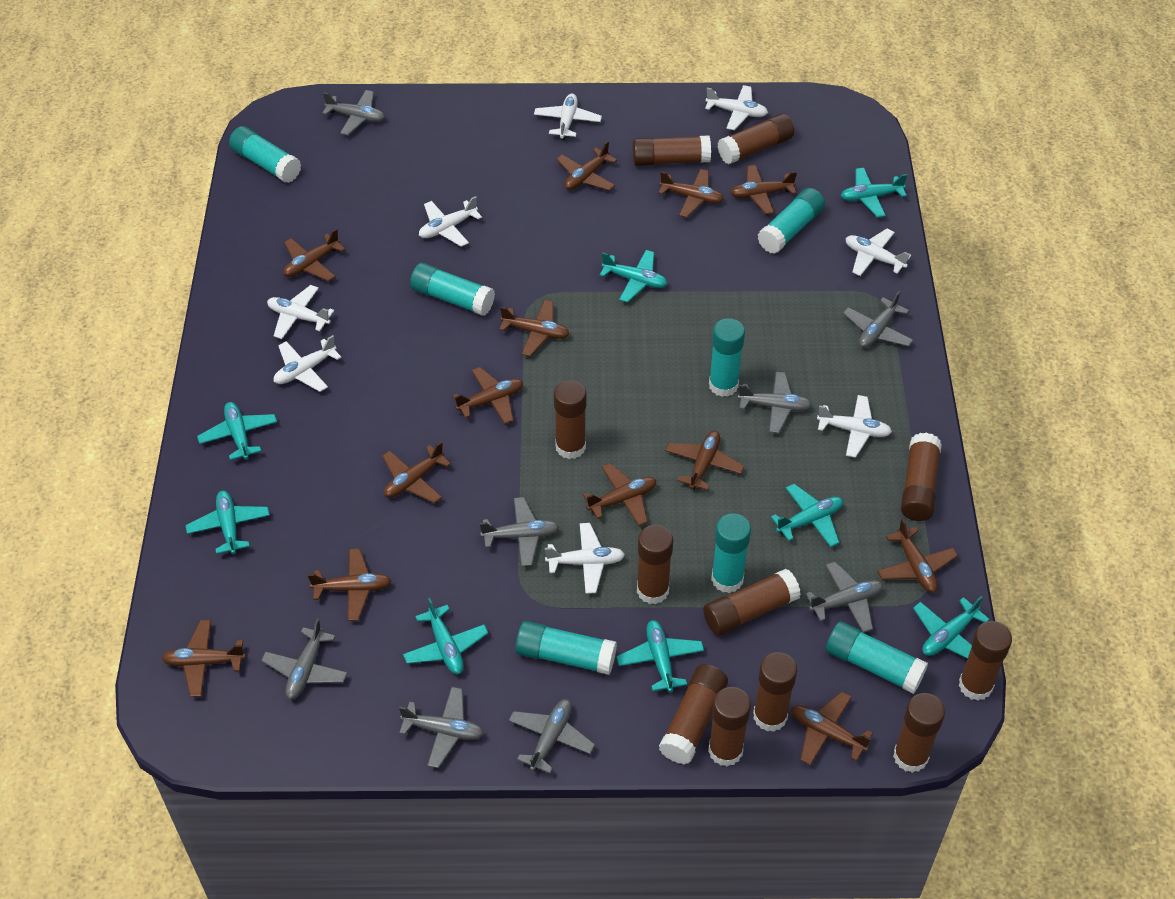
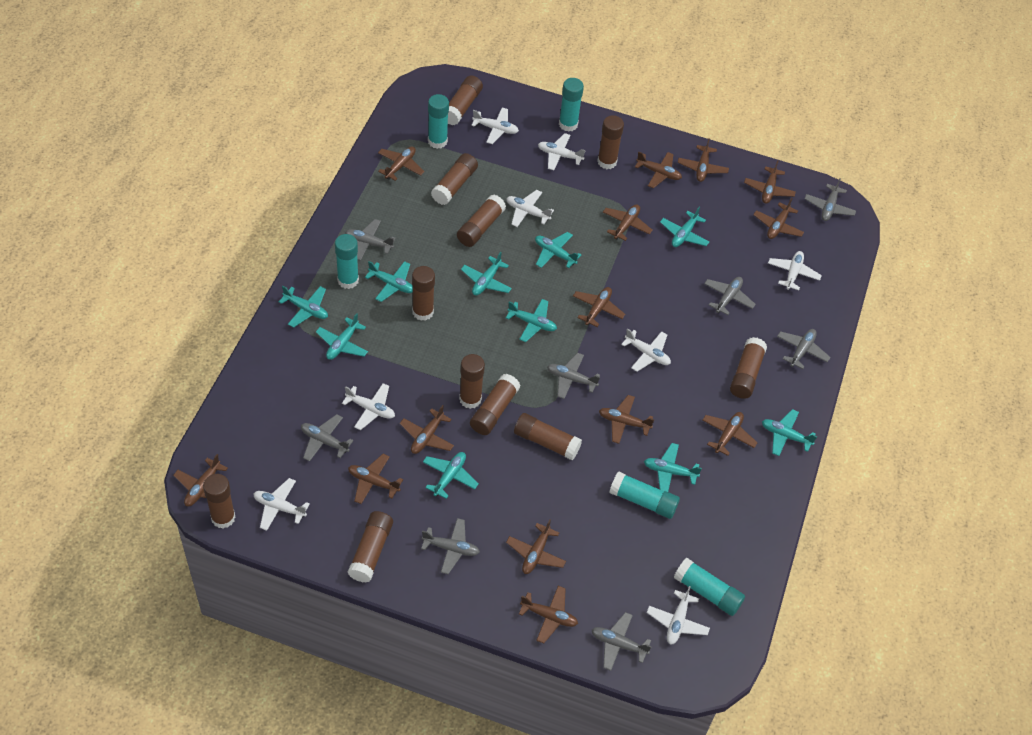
brown plane: [162,620,246,697] [283,228,346,282] [308,548,391,621] [382,442,451,503] [452,367,523,424] [499,300,569,357] [556,141,617,191] [583,463,656,526] [658,169,724,218] [665,431,745,490] [731,165,797,215] [791,692,873,765] [877,519,958,593] = 13 -> [173,454,228,506] [348,454,403,504] [378,146,425,181] [400,405,454,454] [506,519,566,574] [519,586,578,644] [573,287,625,327] [599,395,654,444] [603,204,652,241] [635,151,682,188] [677,138,729,182] [702,412,758,456] [744,160,796,204] [753,198,804,239] = 14
turquoise glue stick: [229,126,301,183] [410,263,495,316] [516,621,617,675] [709,318,745,397] [711,513,751,593] [757,188,825,254] [826,621,928,694] = 7 -> [335,234,359,289] [428,94,449,149] [559,78,584,132] [609,471,680,519] [674,558,745,616] = 5
turquoise plane: [185,491,270,554] [197,402,277,460] [403,598,488,674] [600,250,667,303] [617,620,704,692] [771,484,843,547] [841,168,907,218] [913,596,990,659] = 8 -> [279,286,328,328] [316,313,368,360] [365,261,413,302] [423,452,479,499] [461,252,512,295] [506,299,557,342] [535,232,581,268] [644,443,702,492] [660,207,710,247] [762,409,817,456] = 10

